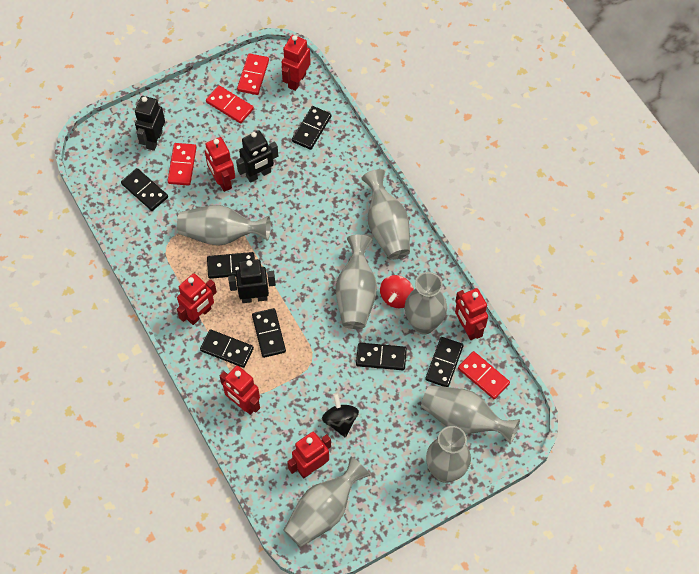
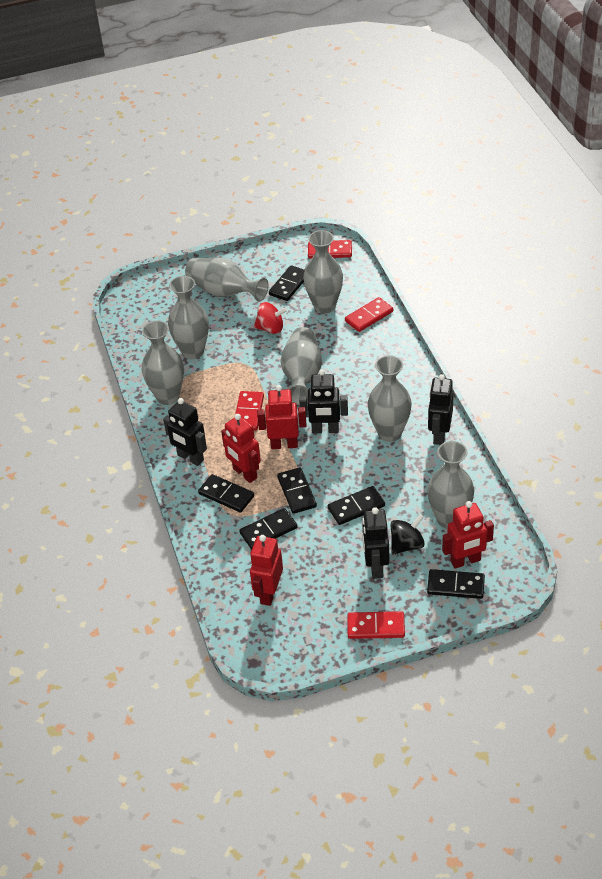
black domino: [121,168,168,211] [200,329,254,368] [207,252,255,279] [252,308,286,358] [292,106,331,150] [356,343,407,370] [425,337,463,387] = 7 -> [198,474,254,513] [239,508,298,549] [269,265,305,301] [277,467,317,514] [328,486,385,525] [427,569,485,599] = 6
black robot: [135,96,165,151] [228,259,276,303] [236,131,278,182] = 3 -> [163,398,207,466] [299,369,348,433] [362,507,389,579] [428,374,454,445] = 4
red robot: [177,273,217,325] [205,137,235,192] [220,366,260,415] [282,35,311,91] [287,432,331,479] [455,288,488,340] = 6 -> [221,414,261,483] [250,535,283,606] [257,385,307,449] [442,501,494,569] = 4

